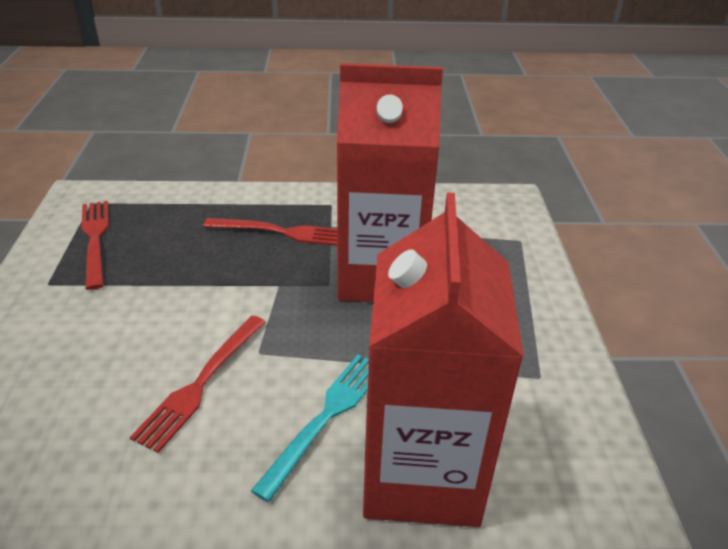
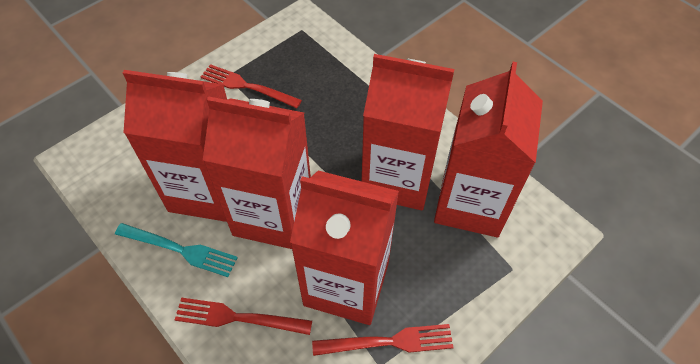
red carton: [337,63,443,302] [363,192,524,527] = 2 -> [123,70,227,222] [203,96,311,249] [290,170,399,325] [362,54,454,210] [434,62,543,237] = 5

